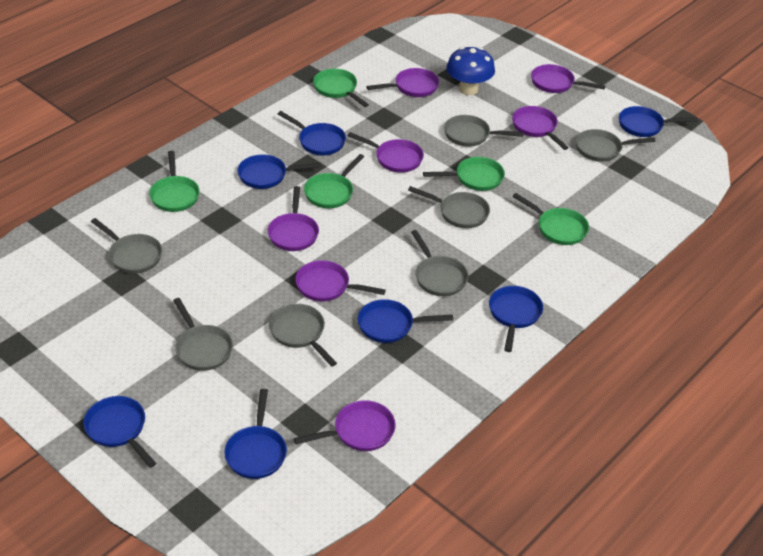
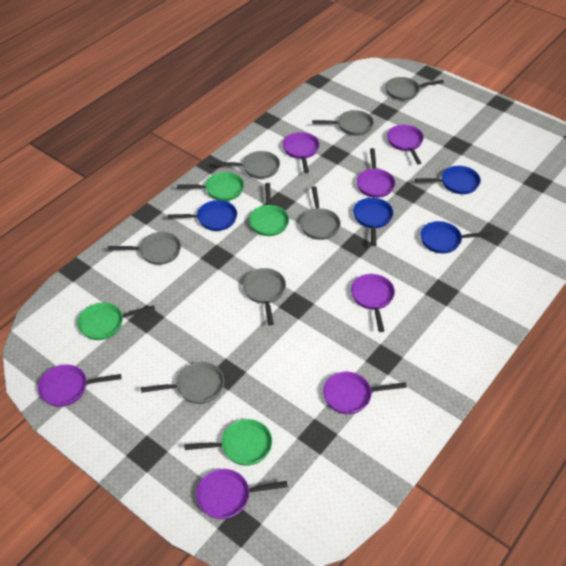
blue mushroom: [446,47,495,95] = 1 -> none = 0
blue pan: [83,396,156,468] [224,389,287,479] [237,154,321,189] [278,111,346,155] [358,299,453,343] [489,286,543,352] [619,106,698,137] = 7 -> [168,200,237,231] [353,198,393,246] [415,166,481,194] [421,221,493,253] = 4
green pan: [149,151,200,212] [304,154,364,208] [313,69,369,107] [423,157,505,191] [513,193,589,245] = 5 -> [77,302,155,340] [177,172,244,201] [184,419,272,466] [249,183,289,236] = 4

